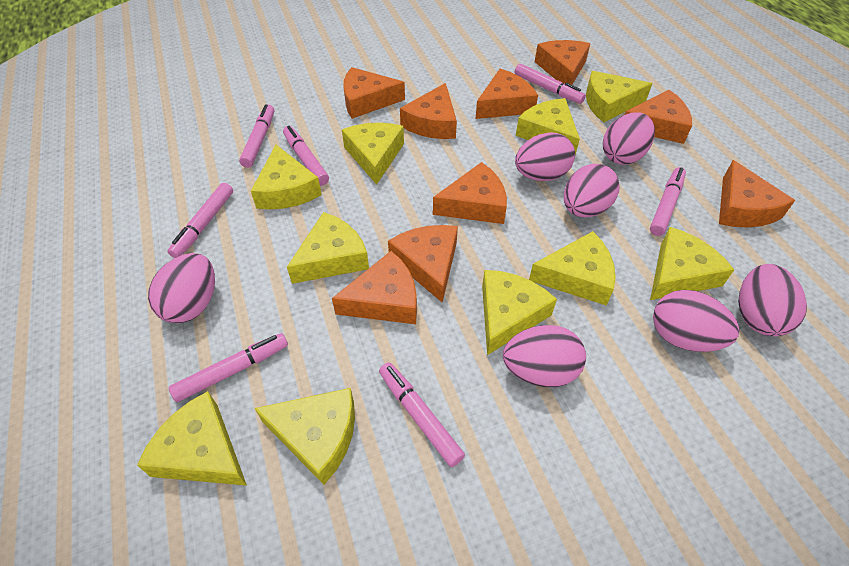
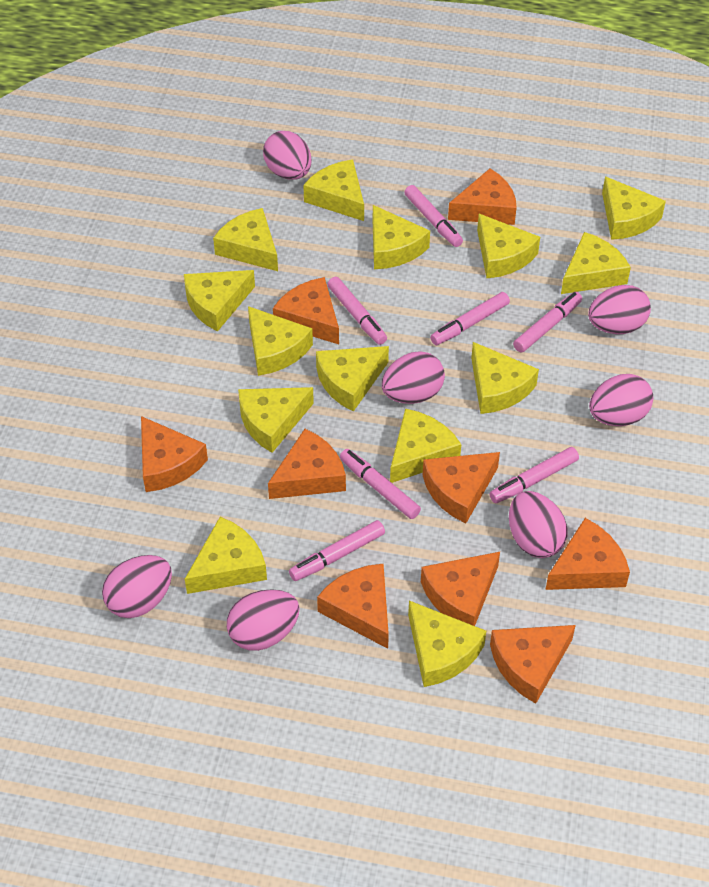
yellow cheese: [137,391,247,486] [251,145,322,209] [255,388,355,485] [287,212,369,284] [342,123,404,185] [482,270,557,355] [516,98,580,155] [529,231,616,306] [586,71,652,122] [650,227,734,300] = 10 -> [184,270,255,332] [185,517,267,594] [213,208,278,271] [238,387,314,453] [248,306,313,376] [303,160,364,221] [316,346,389,412] [373,205,430,269] [390,408,461,483] [408,601,486,687] [471,342,539,414] [477,214,540,278] [561,232,631,294] [602,176,666,240] = 14

